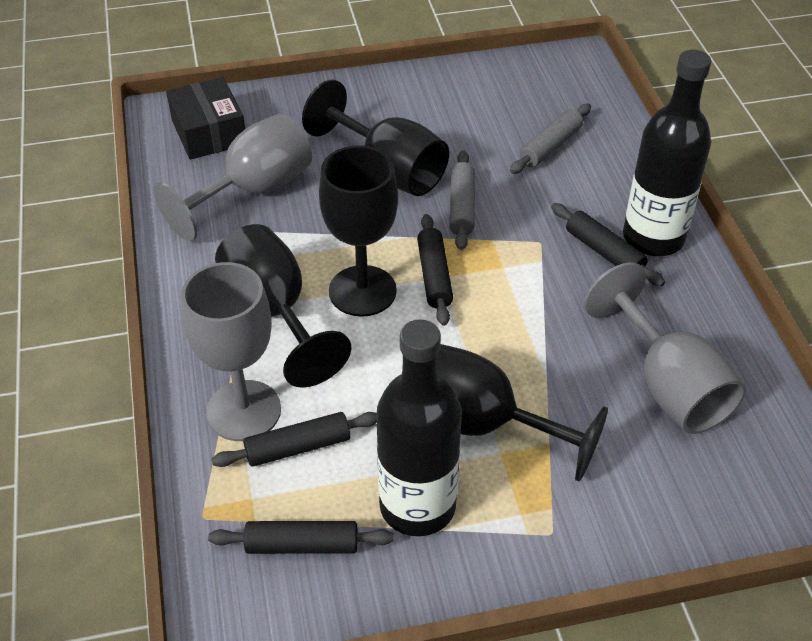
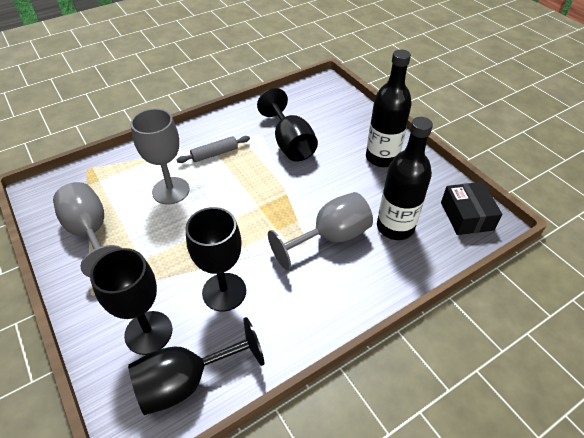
black rolling pin: [208,521,394,554] [212,412,377,467] [417,214,453,326] [551,203,665,286] = 4 -> none = 0
grey rolling pin: [449,150,475,250] [510,104,591,174] = 2 -> [177,136,250,163] = 1

